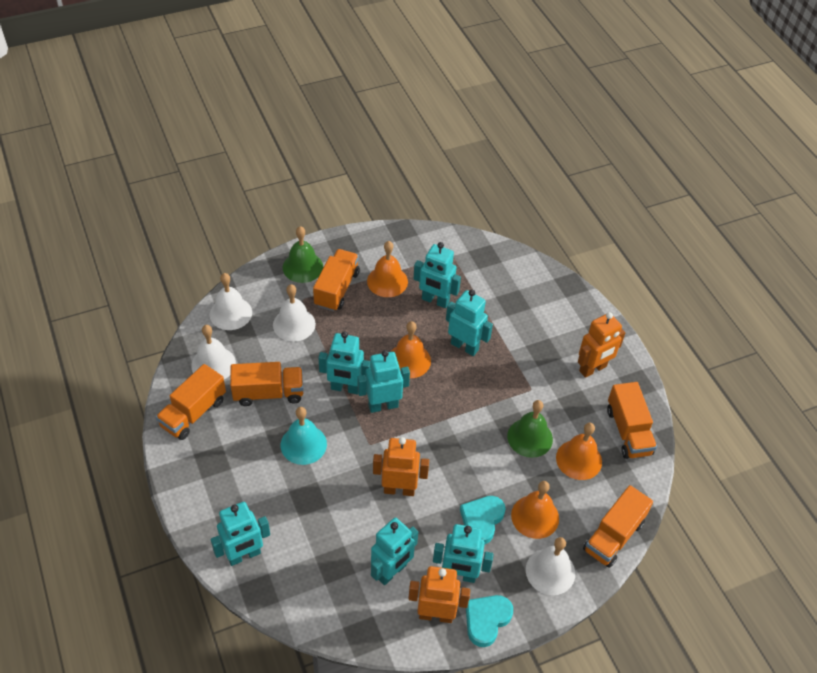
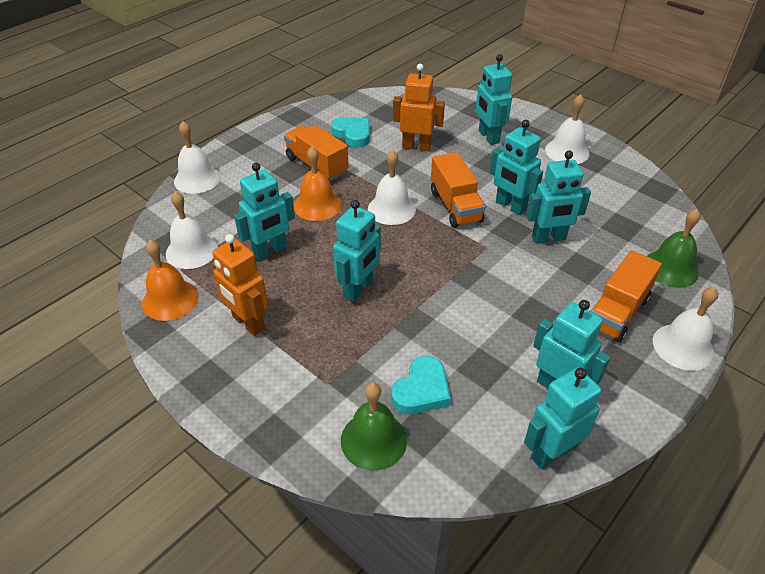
orange bell: [367,241,408,297] [391,321,431,378] [511,481,559,539] [556,423,602,480] = 4 -> [142,240,199,321] [294,146,341,221] = 2
orange robot: [373,437,429,496] [408,566,470,623] [578,312,625,378] = 3 -> [212,234,268,336] [393,64,445,151] = 2
orange truck: [156,364,226,440] [230,362,303,406] [313,249,360,311] [583,485,653,568] [607,382,657,459] = 5 -> [284,125,349,181] [431,152,486,228] [591,250,662,342] = 3
turquoise bell: [281,407,327,465] = 1 -> none = 0
white bell: [191,325,236,379] [210,273,252,330] [273,284,316,342] [526,537,575,595] = 4 -> [166,191,218,269] [174,121,221,194] [368,150,416,225] [545,94,589,164] [653,287,718,371] = 5

